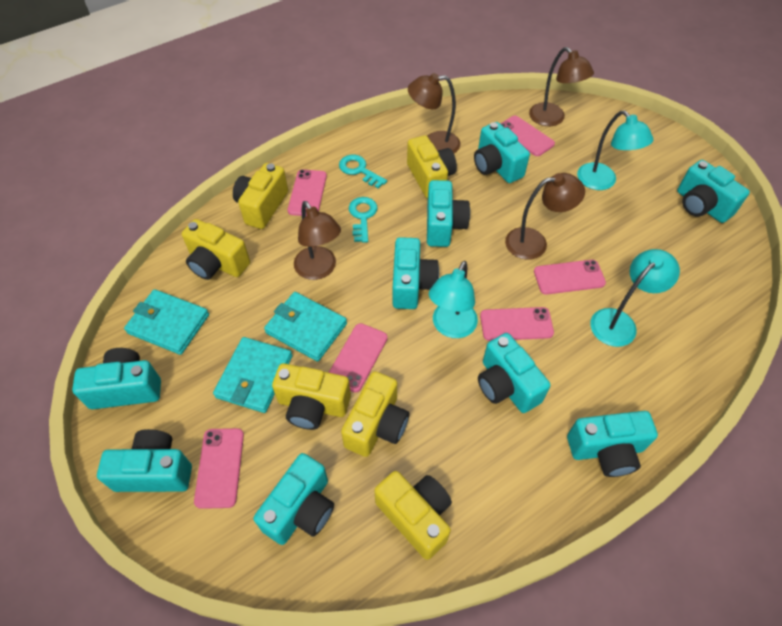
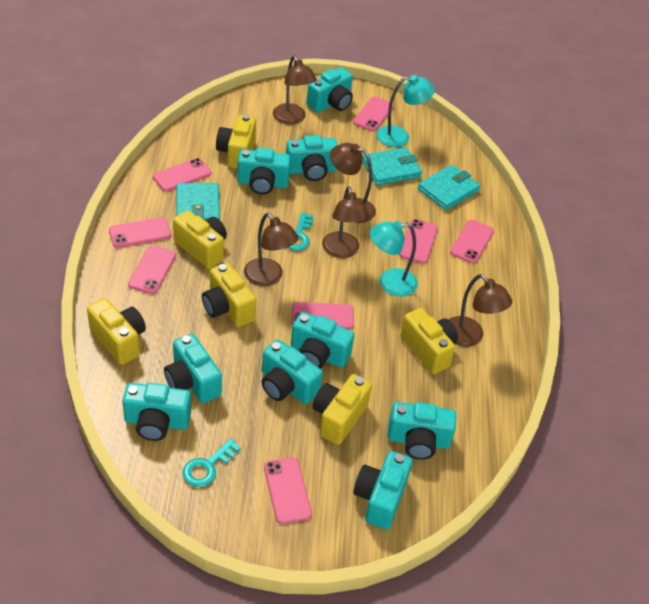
brown lamp: [294,201,341,280] [408,73,460,154] [505,173,585,260] [529,47,594,126] = 4 -> [244,213,299,286] [273,55,317,125] [322,186,369,258] [330,143,376,223] [449,274,512,347] = 5
pink phone: [194,428,244,509] [288,169,327,216] [329,323,388,392] [480,307,554,341] [501,116,555,156] [534,260,606,294] = 6 -> [109,217,171,248] [128,246,176,294] [153,158,211,192] [264,457,312,524] [292,302,354,330] [353,97,394,131] [399,219,438,264] [450,220,494,264] = 8
turquoise lamp: [429,261,478,338] [577,110,654,190] [590,249,680,347] = 3 -> [370,221,418,297] [376,75,435,147] = 2

